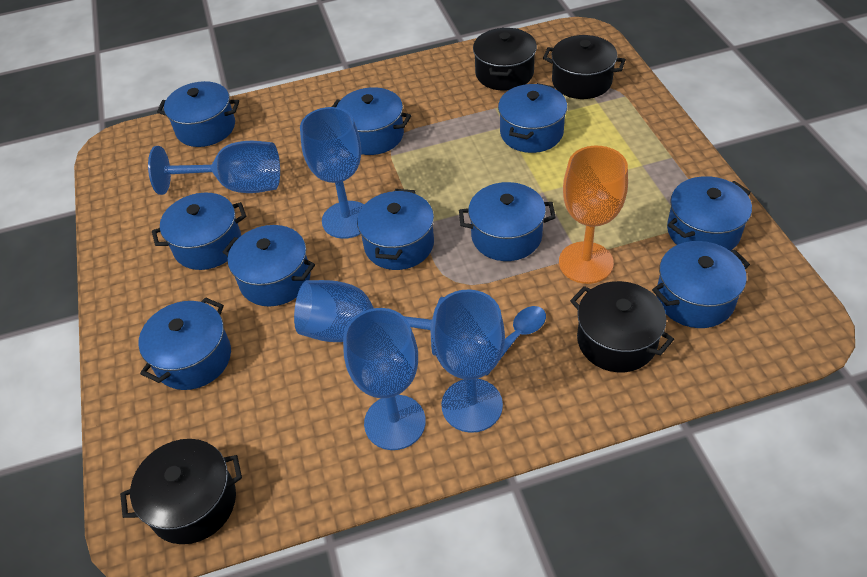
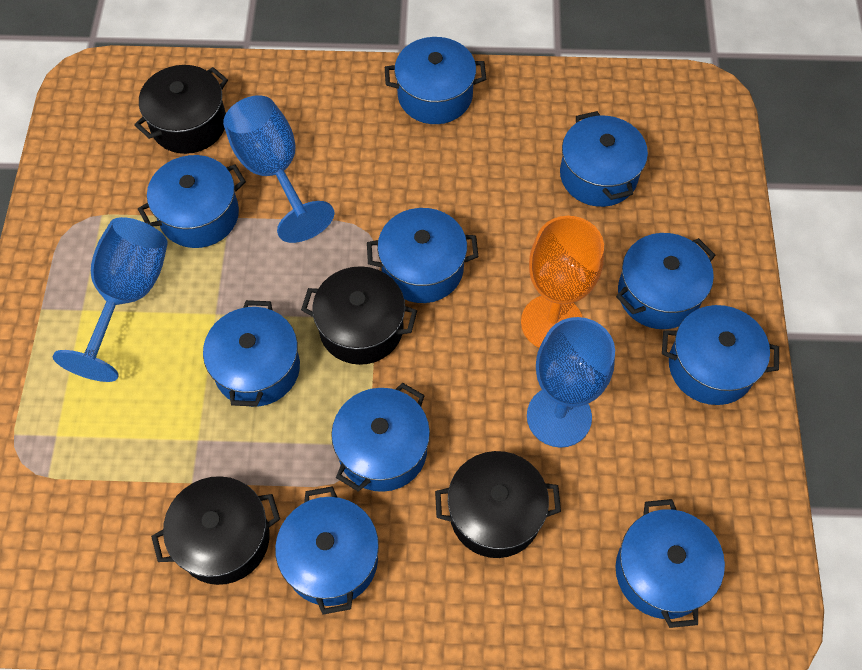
blue goblet: [148,141,280,195] [294,280,444,356] [300,107,364,239] [343,308,426,450] [432,289,505,433] = 5 -> [53,217,168,382] [223,95,335,243] [527,317,615,448] = 3
blue spoon: [487,306,546,376] = 1 -> none = 0

